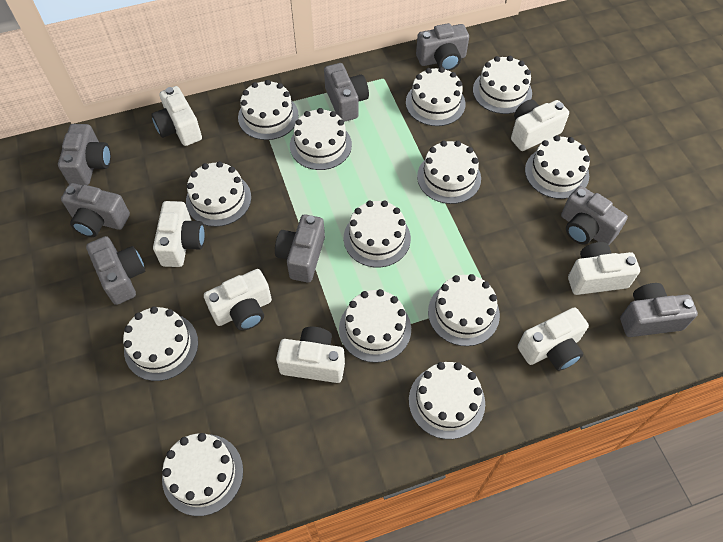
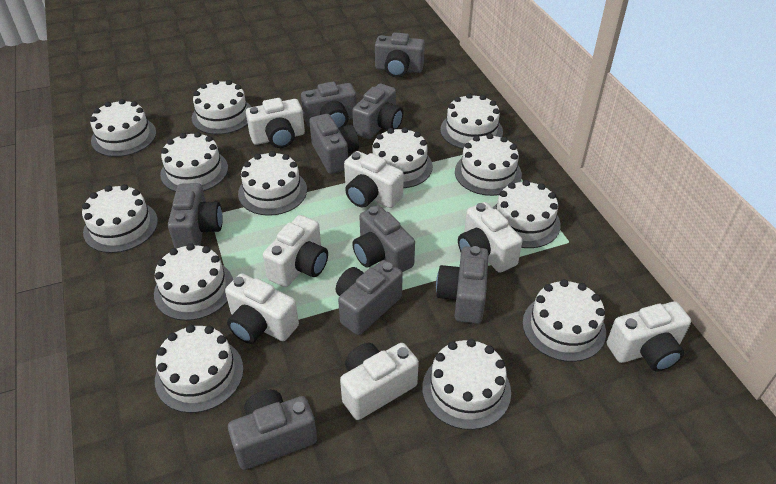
grey camera: [58,124,111,185] [61,183,130,237] [86,236,145,305] [275,214,325,283] [324,63,369,122] [416,23,469,71] [561,186,628,245] [620,283,698,337] = 8 -> [168,183,222,249] [228,389,317,470] [301,82,357,127] [309,114,359,174] [336,260,403,335] [352,84,403,139] [352,205,415,272] [375,33,425,77] [436,246,489,324] = 9

